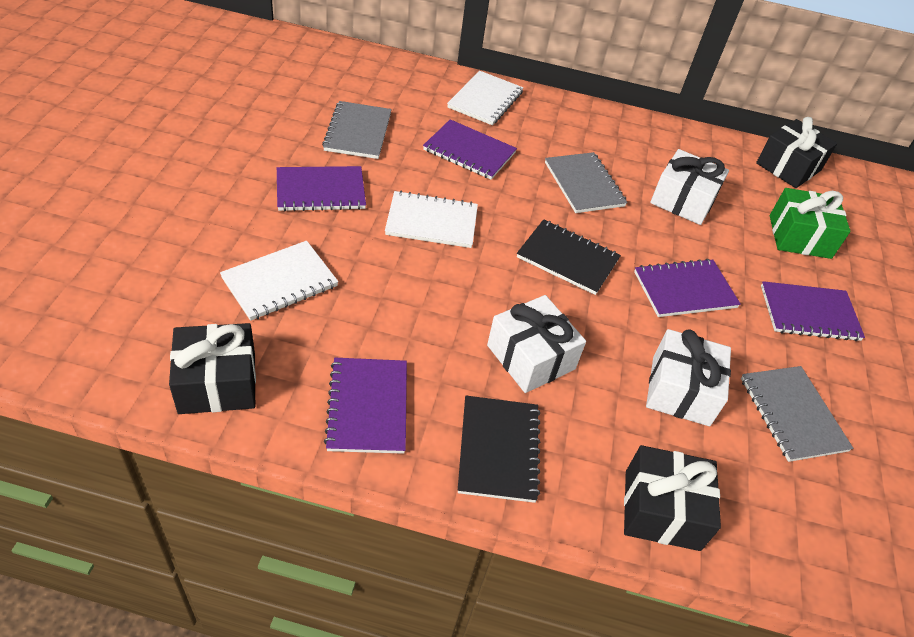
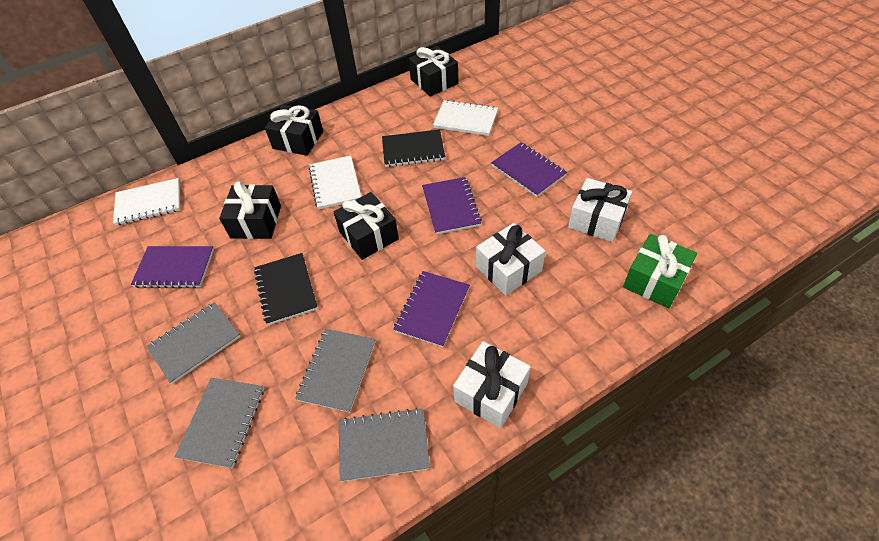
black gift: [169,323,256,414] [624,445,721,551] [756,117,837,188] = 3 -> [219,181,281,239] [265,104,323,156] [334,192,399,260] [409,46,458,97] = 4
grey notebook: [322,101,392,159] [545,152,627,213] [741,366,853,462] = 3 -> [146,302,241,384] [175,378,264,468] [295,329,376,413] [339,408,430,482] = 4
purple notebook: [277,166,366,211] [324,358,407,454] [423,119,517,180] [634,259,741,317] [761,281,865,341] = 5 -> [131,246,214,288] [393,271,470,347] [422,177,482,234] [491,142,567,197] = 4

